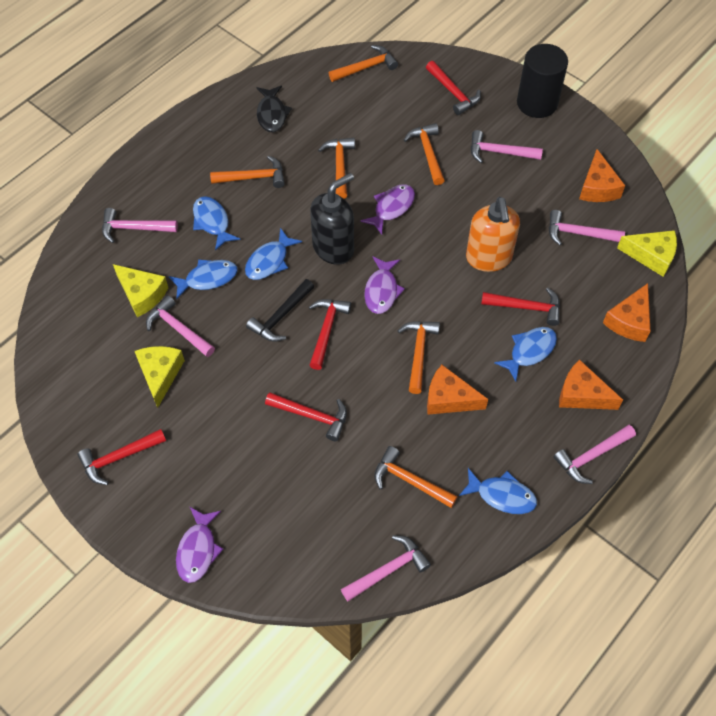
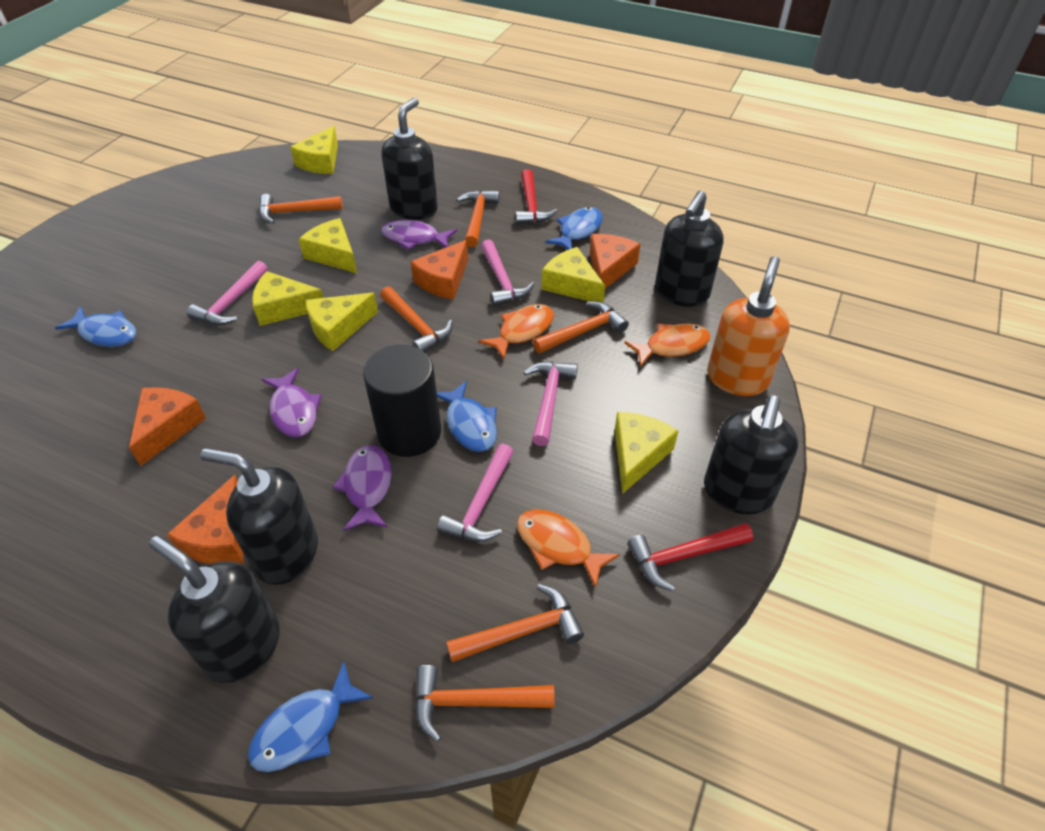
black fish: [257,86,292,132] = 1 -> none = 0
black hammer: [246,279,314,342] = 1 -> none = 0
black soap dispenser: [310,173,354,265] = 1 -> [149,536,280,683] [201,448,318,585] [381,98,438,220] [655,190,724,307] [704,396,798,514] = 5
blue fish: [169,259,238,299] [193,196,240,251] [245,228,302,280] [459,468,537,514] [494,327,557,382] = 5 -> [55,306,136,347] [248,662,373,772] [437,381,497,452] [545,207,603,250] = 4
orange fish: none = 0 -> [479,304,554,359] [517,509,620,589] [624,324,710,367] = 3
pink hammer: [102,208,178,243] [146,295,215,357] [341,535,431,601] [471,130,543,163] [549,210,625,245] [553,425,636,484] = 6 -> [187,261,268,326] [437,444,514,542] [481,240,534,306] [523,361,578,446] = 4
red hammer: [78,429,166,485] [265,392,347,441] [309,299,351,370] [426,61,481,115] [481,288,560,326] = 5 -> [515,169,557,224] [627,523,753,591] = 2
yellow cheese: [113,264,168,317] [135,346,185,408] [617,230,677,277] = 3 -> [252,271,324,326] [290,126,338,174] [299,218,357,273] [305,293,378,351] [542,247,605,302] [614,412,678,494] = 6

